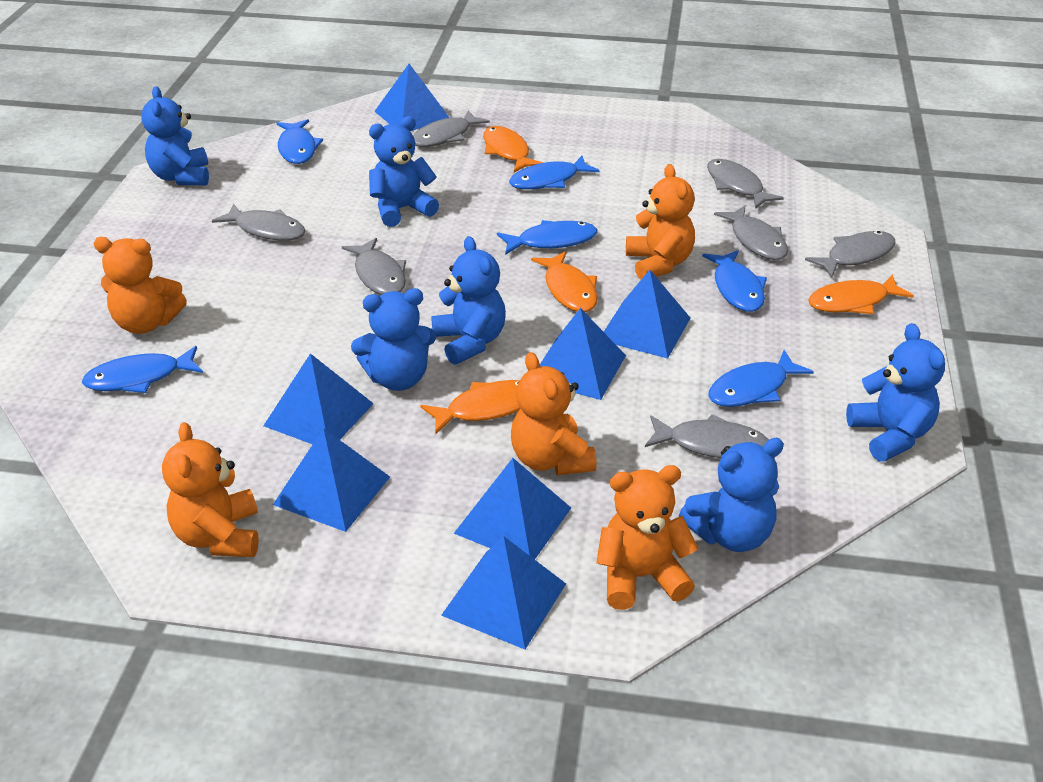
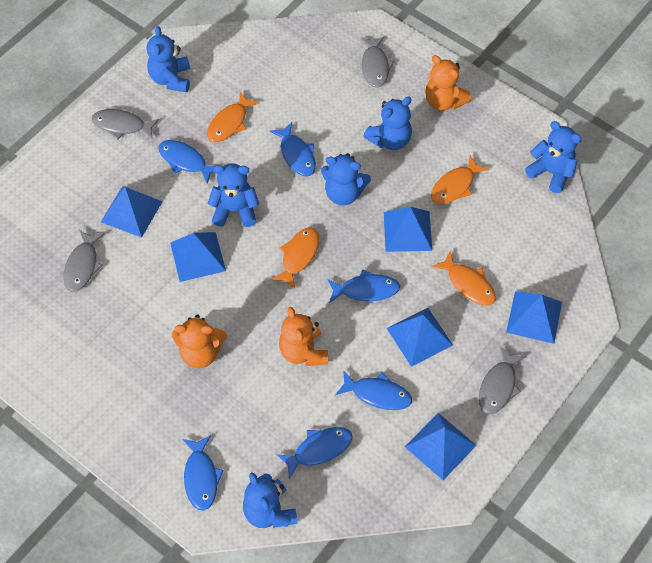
blue pyramid: [263,353,374,444] [273,428,390,532] [374,64,450,131] [441,536,566,649] [453,458,571,559] [539,308,626,400] [604,270,690,359] = 7 -> [101,187,163,238] [170,232,226,282] [384,207,432,252] [387,308,453,367] [405,413,477,480] [506,291,562,344] = 6
grey fish: [212,204,306,241] [342,238,406,295] [413,110,490,147] [645,414,769,458] [707,159,784,209] [714,206,788,260] [805,231,896,278] = 7 -> [63,230,104,292] [92,109,159,139] [361,37,395,88] [479,346,526,414] = 4
orange teddy bear: [94,237,187,334] [162,422,259,557] [511,352,597,475] [596,465,699,610] [626,164,695,280] = 5 -> [172,314,227,368] [279,307,328,366] [425,55,471,110] = 3

